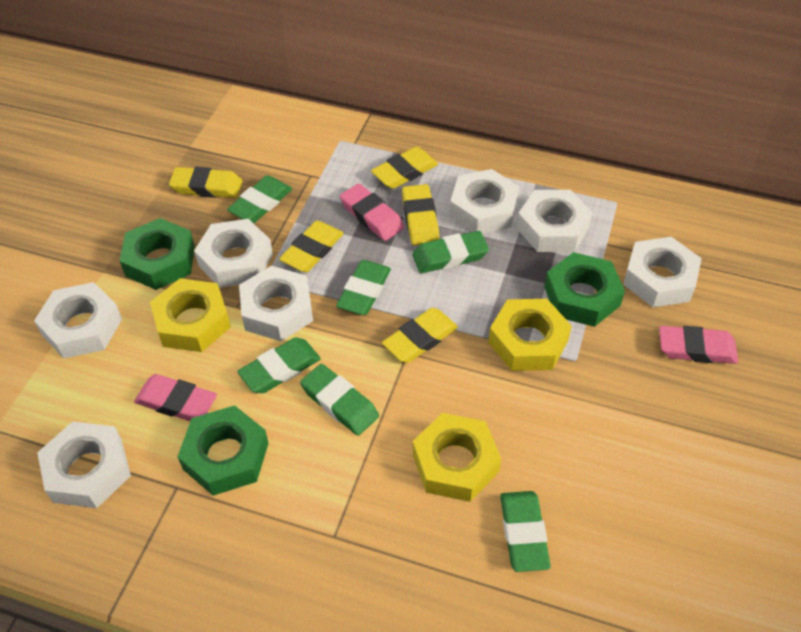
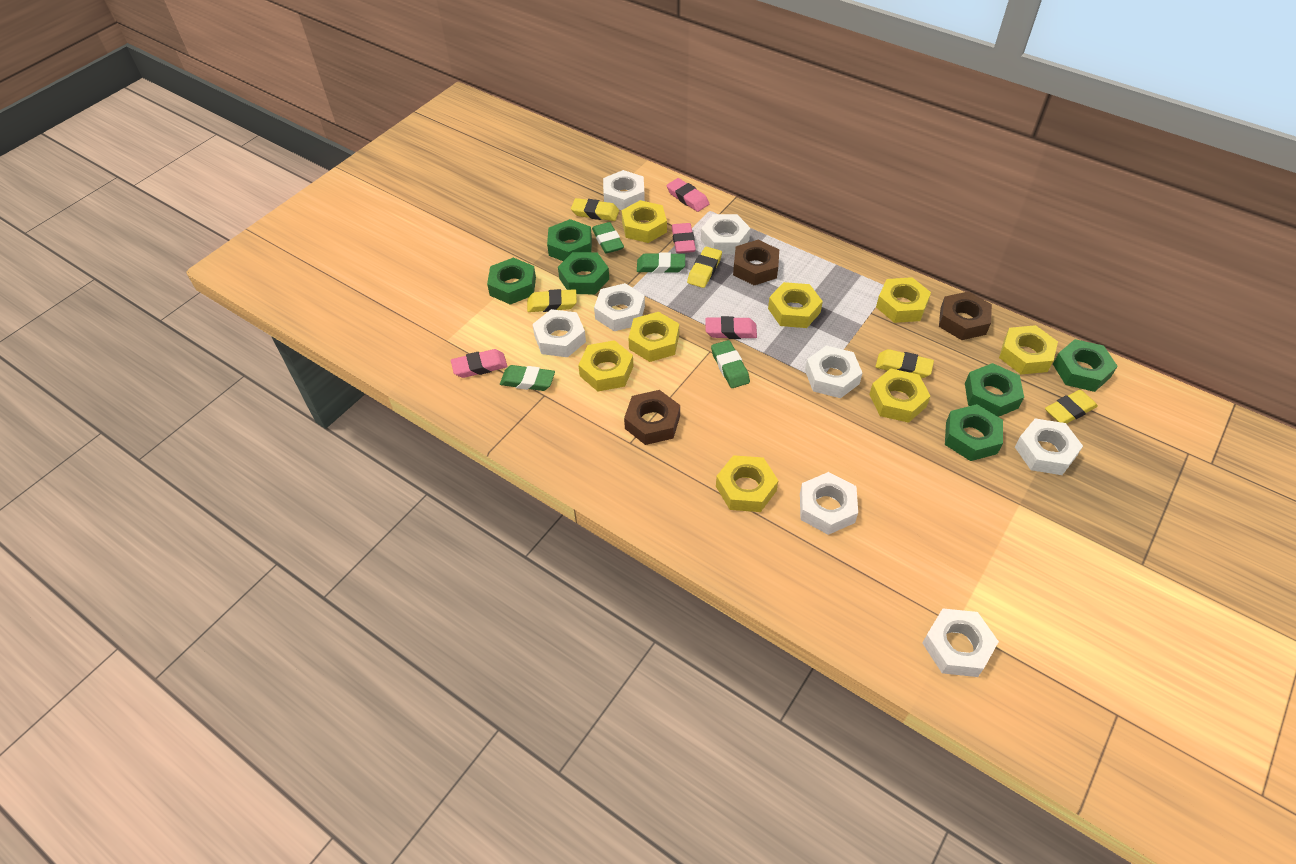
brown nut: none = 0 -> [624,390,680,445] [733,240,779,285] [939,291,992,340] = 3
green eraser: [227,176,292,223] [237,338,321,393] [300,364,379,436] [336,260,391,315] [412,231,489,273] [500,491,551,572] = 6 -> [500,365,555,391] [592,222,624,254] [637,252,685,273] [711,340,750,388] = 4
green nut: [120,218,195,290] [177,405,269,496] [544,252,625,327] = 3 -> [487,258,536,305] [547,219,592,261] [558,252,609,294] [945,404,1003,461] [965,363,1024,417] [1053,339,1118,392] = 6
pink eraser: [134,374,217,421] [340,184,404,241] [659,326,738,364] = 3 -> [451,349,507,378] [667,178,709,212] [672,223,696,253] [705,316,757,339] = 4
white nut: [34,282,122,358] [37,421,131,508] [194,219,273,288] [239,266,313,341] [450,169,519,234] [516,190,593,252] [623,237,702,307] = 7 -> [532,309,586,357] [594,283,645,331] [603,170,645,210] [701,214,750,254] [800,472,858,535] [805,346,862,398] [922,609,999,677] [1015,419,1083,475] = 8
yellow nut: [150,278,231,352] [413,413,501,502] [488,299,572,371] = 3 -> [578,340,633,391] [621,200,667,243] [628,312,679,362] [716,455,779,512] [768,282,823,328] [869,368,930,423] [876,277,931,323] [999,325,1058,374] = 8

